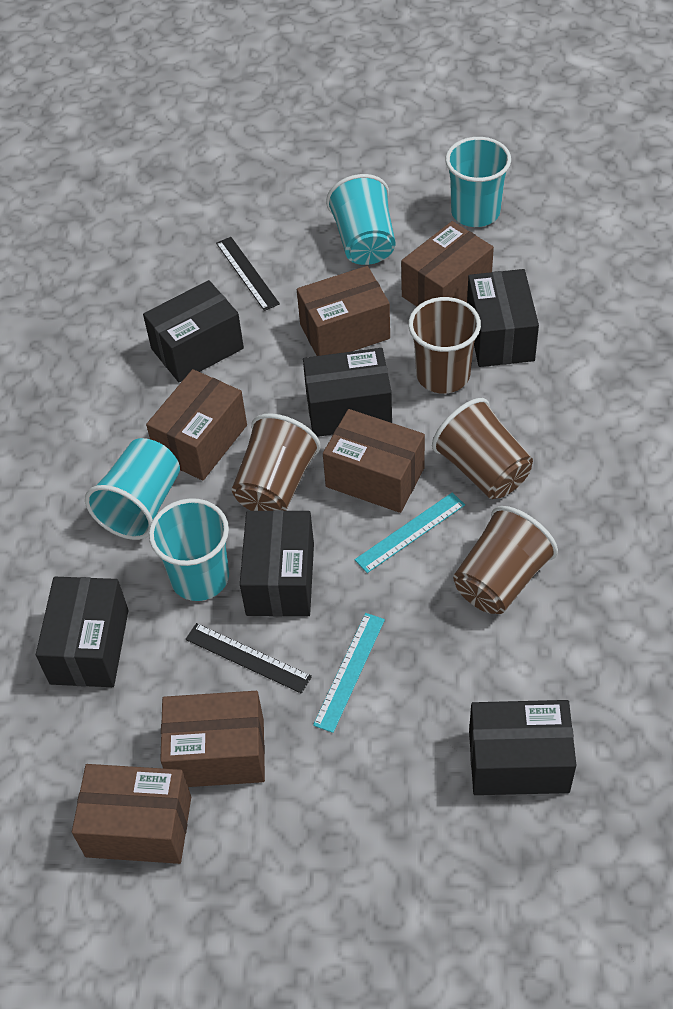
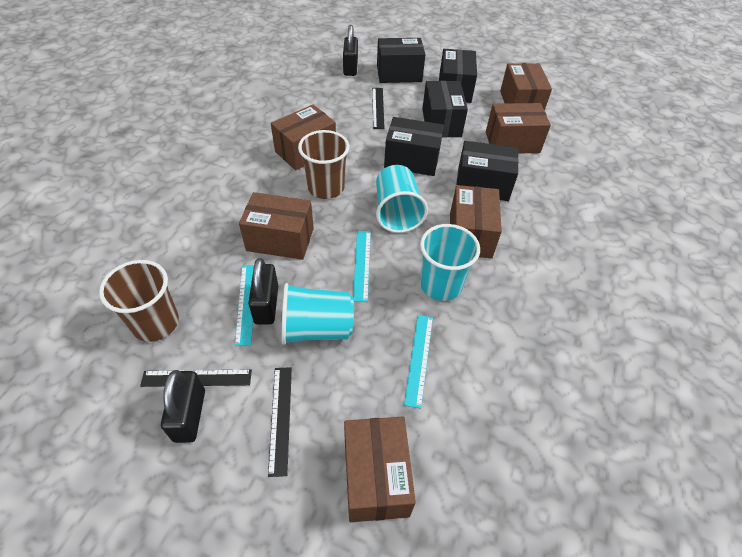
black box: [36,577,129,687] [143,280,244,382] [240,510,314,617] [303,348,392,437] [467,269,539,367] [469,700,576,795] = 6 -> [377,38,426,83] [384,117,444,176] [422,81,468,137] [439,49,477,103] [457,141,519,201] = 5
black padlock: none = 0 -> [161,370,205,443] [248,258,278,325] [343,25,358,76] = 3
black ruler: [185,623,312,694] [216,237,280,311] = 2 -> [140,369,252,387] [268,367,292,477] [372,88,385,129] = 3
brown cup: [232,413,321,511] [408,297,481,393] [432,398,533,499] [453,506,558,614] = 4 -> [99,260,179,342] [298,130,349,199] = 2
turquoise cup: [85,438,180,540] [149,498,229,601] [326,174,395,265] [445,137,511,227] = 4 -> [282,283,354,345] [376,165,428,233] [420,224,480,301] = 3
turquoise ruler: [313,613,385,733] [355,492,465,573] = 2 -> [235,265,254,346] [353,231,371,302] [404,315,433,409] = 3

